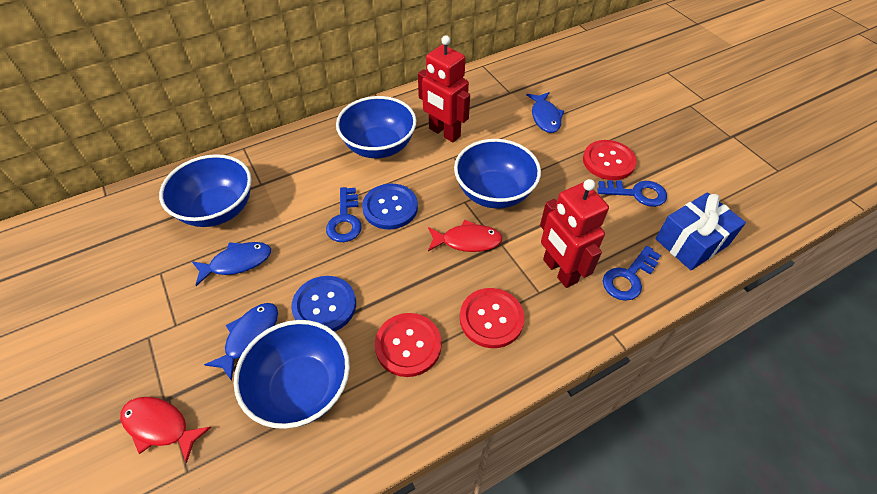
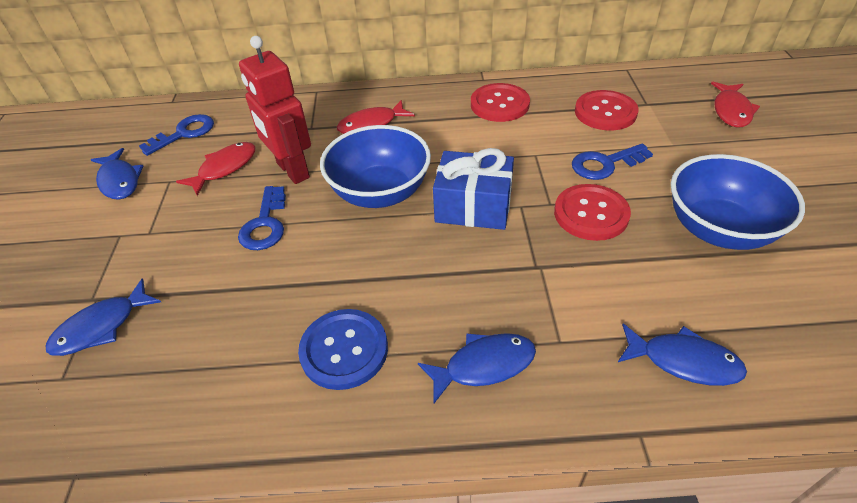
blue bowl: [159,154,251,227] [234,320,350,429] [336,96,416,158] [454,139,541,209] = 4 -> [320,125,431,208] [671,154,805,250] = 2
blue button: [291,276,356,332] [362,184,418,229] = 2 -> [298,309,388,390] = 1
blue fish: [192,242,271,286] [204,303,278,381] [526,92,564,133] = 3 -> [46,279,161,356] [91,148,143,200] [418,333,536,403] [618,324,747,386] = 4
red fish: [120,397,211,463] [428,220,503,252] = 2 -> [176,142,255,196] [337,100,415,134] [711,82,760,128] = 3
red robot: [418,35,470,142] [540,179,609,288] = 2 -> [239,36,311,184] = 1

